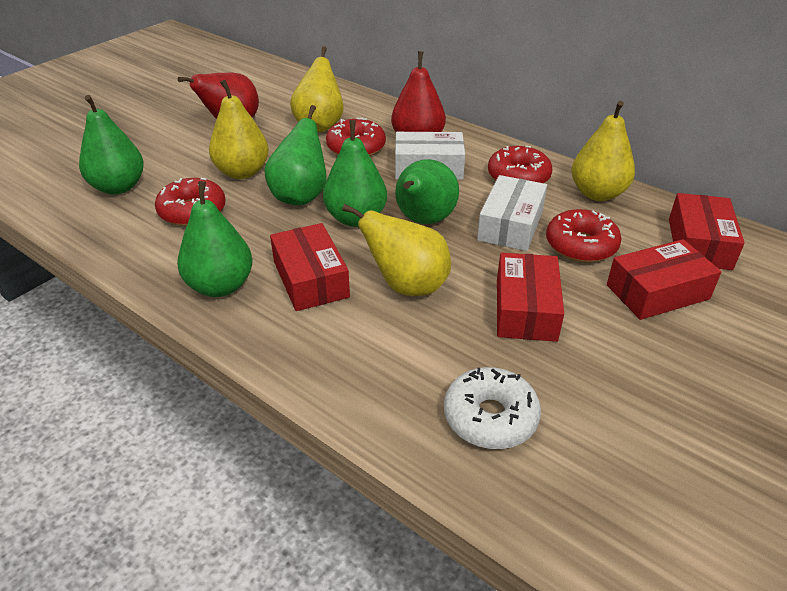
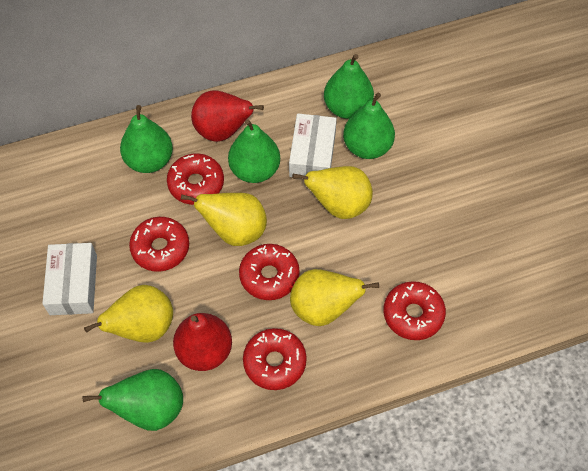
red box: [270,223,350,311] [497,253,564,342] [607,239,721,320] [669,193,745,270] = 4 -> none = 0
red donut: [155,178,226,226] [326,117,386,156] [488,146,553,183] [546,209,621,263] = 4 -> [129,217,189,272] [167,153,224,205] [239,244,300,300] [243,328,307,390] [383,281,446,340] = 5
white donut: [444,367,541,449] = 1 -> none = 0

